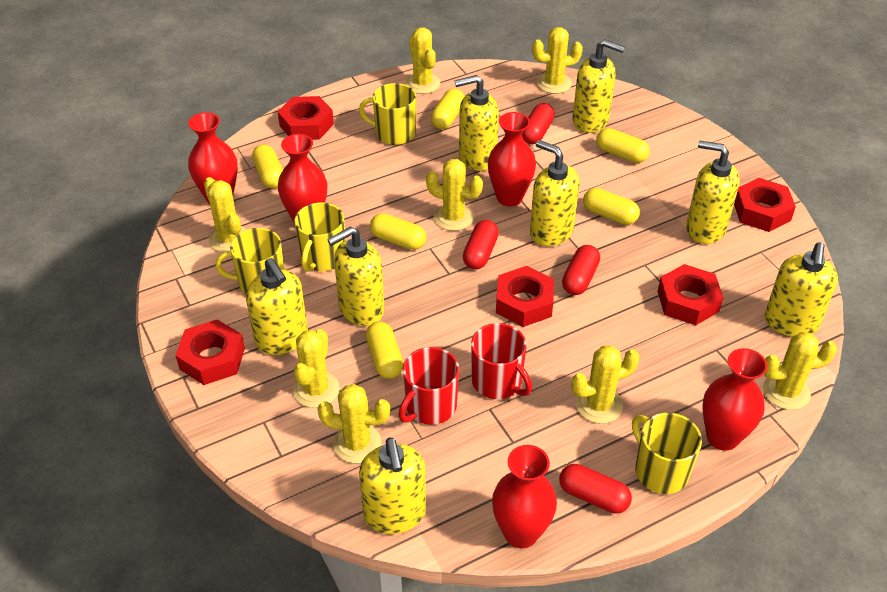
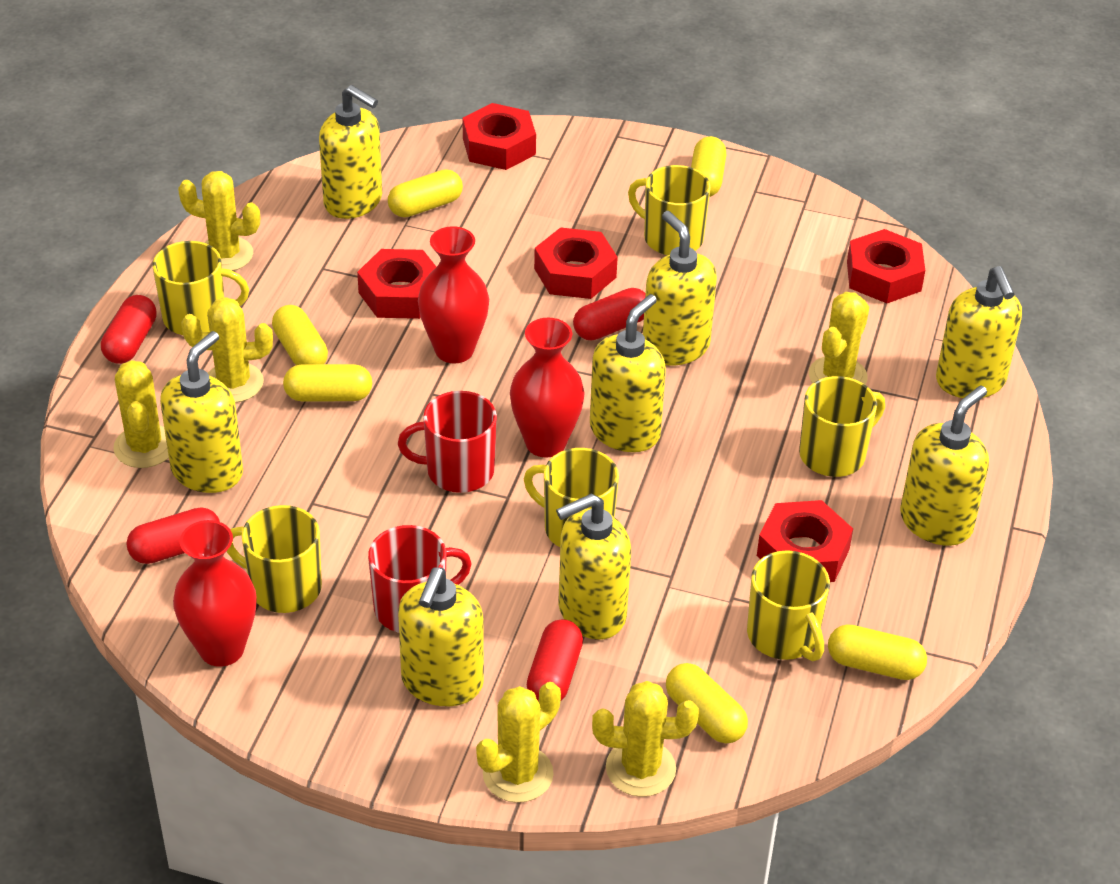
red vase: [188,112,238,204] [278,134,327,224] [488,112,536,207] [492,445,557,548] [702,348,767,451] = 5 -> [173,520,257,667] [418,226,489,363] [510,318,585,458] = 3
yellow cactus: [204,177,247,253] [293,329,340,408] [318,384,390,463] [405,28,440,94] [426,159,483,231] [532,27,583,94] [571,345,639,424] [763,332,837,410] = 8 -> [113,360,169,468] [178,171,260,271] [182,297,273,403] [476,682,561,803] [592,681,699,797] [809,292,869,385] = 6
yellow mug: [215,228,284,294] [294,202,345,272] [359,83,416,145] [632,413,702,494] = 4 -> [153,241,249,335] [227,505,322,613] [524,448,619,547] [628,165,710,255] [747,550,830,661] [799,376,885,477] = 6

